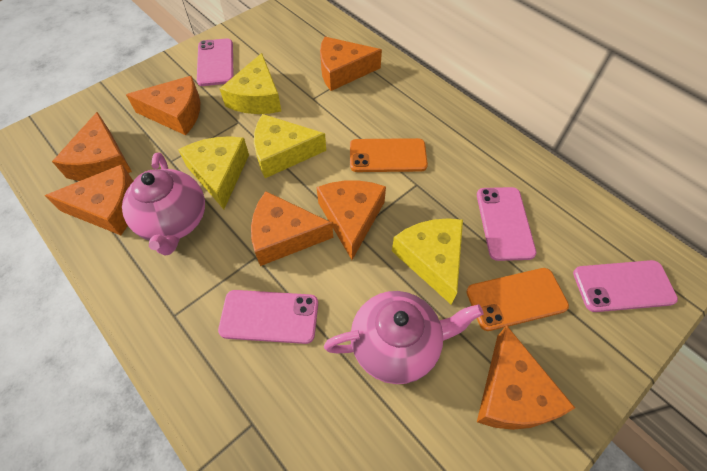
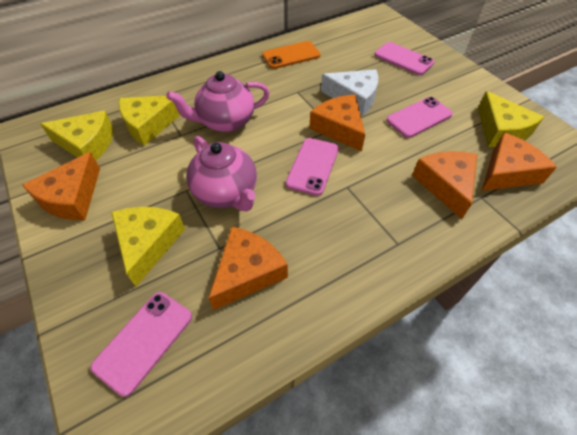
orange cheese: [45,164,133,235] [52,112,132,181] [126,76,200,135] [251,191,333,266] [317,180,386,260] [320,37,382,91] [477,325,575,430] = 7 -> [22,152,100,220] [208,227,288,310] [309,95,365,152] [412,151,478,219] [482,133,557,191] = 5
orange phone: [350,138,428,172] [466,268,569,331] = 2 -> [262,41,321,69] = 1
white cheese: none = 0 -> [321,69,378,116] = 1

